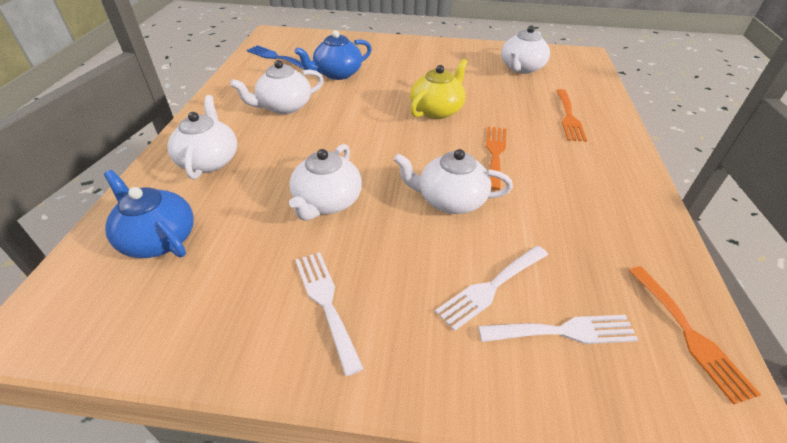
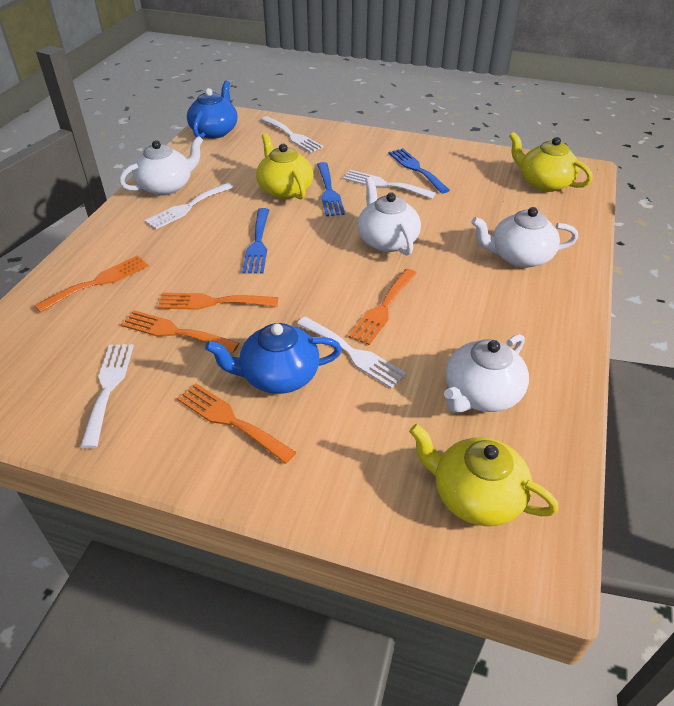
blue fork: [247,45,306,70] = 1 -> [242,208,269,274] [317,162,345,216] [388,148,450,194] = 3
orange fork: [486,126,506,190] [556,89,587,142] [629,266,761,405] = 3 -> [34,255,149,313] [121,310,239,353] [158,293,279,310] [177,383,296,464] [348,269,417,345] = 5
white fork: [295,252,364,376] [435,246,548,331] [478,315,638,344] = 3 -> [80,344,134,448] [145,182,234,229] [261,116,323,153] [297,317,407,389] [343,170,436,199] = 5
white teapot: [168,95,237,179] [230,60,324,114] [289,144,362,221] [394,149,513,214] [501,26,550,74] = 5 -> [119,136,203,196] [357,177,421,256] [444,334,529,413] [471,207,578,268] = 4
yellow teapot: [410,59,468,119] = 1 -> [256,133,314,200] [409,424,559,526] [509,132,593,192] = 3

